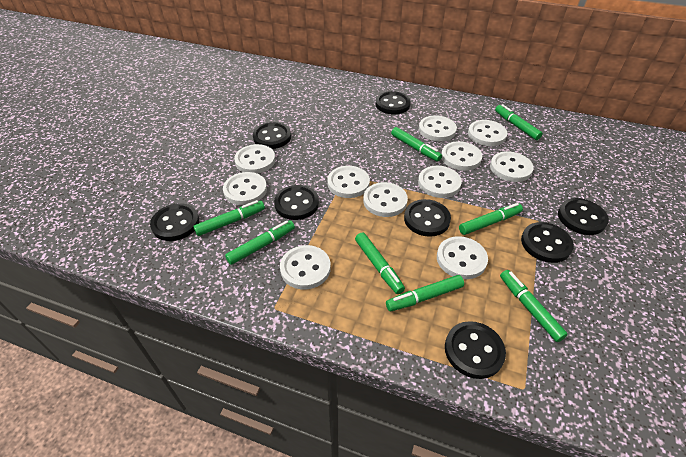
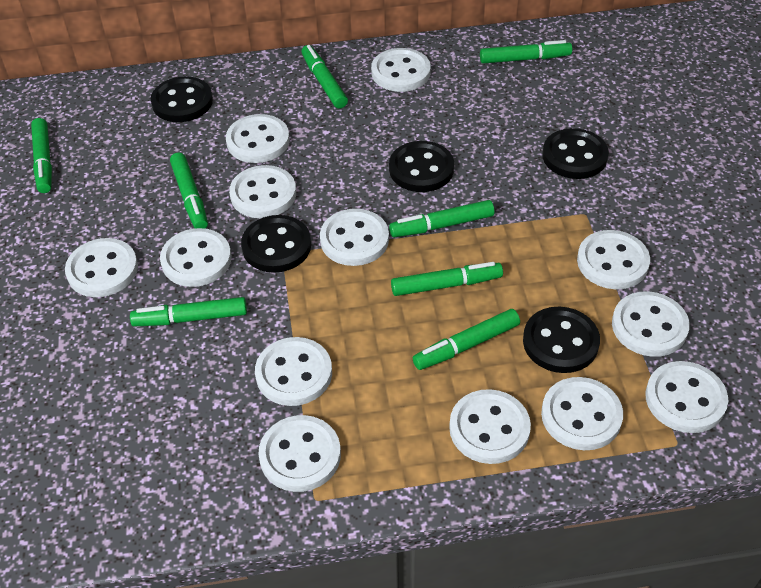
black button: [150,203,199,241] [253,122,291,149] [274,185,319,220] [376,91,411,115] [404,199,451,237] [445,321,506,379] [521,222,574,263] [558,198,609,235] = 8 -> [151,76,213,122] [241,215,311,273] [389,141,454,192] [523,307,600,373] [542,128,609,179] = 5
white button: [223,172,267,205] [234,144,275,174] [280,245,331,289] [327,166,370,198] [363,182,408,217] [418,166,462,198] [419,115,457,141] [437,236,488,279] [441,141,482,171] [468,120,507,146] [490,151,534,182] = 11 -> [65,238,138,297] [160,228,231,287] [226,114,290,163] [229,165,296,218] [255,337,332,406] [258,415,341,492] [320,209,389,266] [371,48,431,92] [449,389,531,464] [541,377,623,450] [577,230,650,289] [612,291,690,357] [645,361,729,433] = 13

